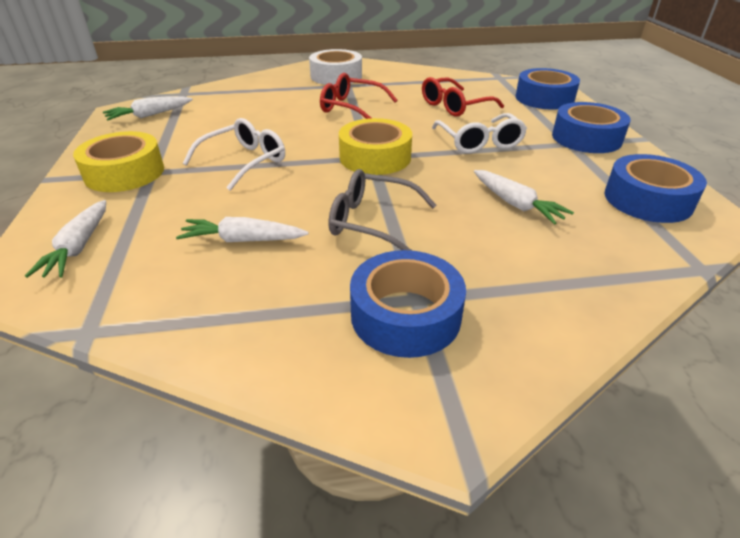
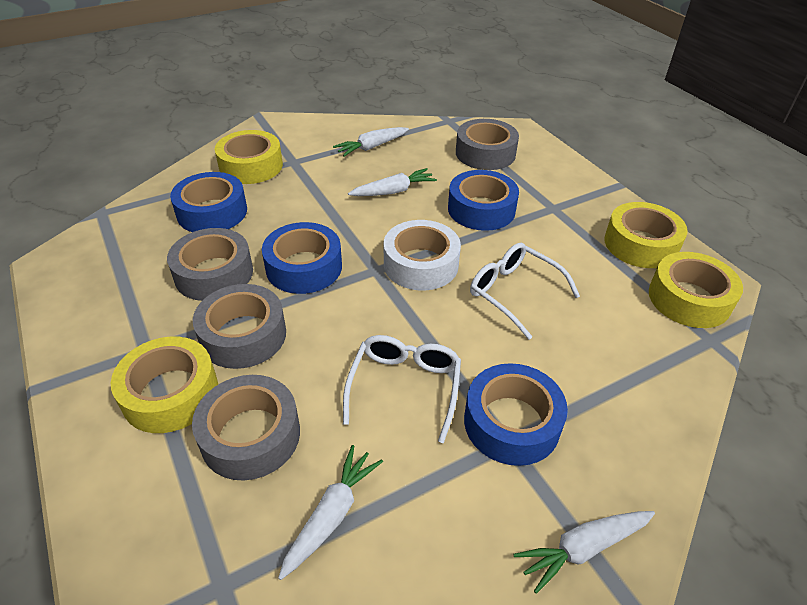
grey glasses: [328,169,436,251] = 1 -> none = 0
grey tape: none = 0 -> [167,228,253,301] [192,375,300,481] [193,284,286,369] [456,119,519,170] = 4
red glasses: [320,73,398,119] [422,77,504,117] = 2 -> none = 0
yellow tape: [73,131,164,192] [339,118,412,175] = 2 -> [111,337,218,433] [215,130,283,184] [604,202,688,268] [649,252,743,328] = 4

